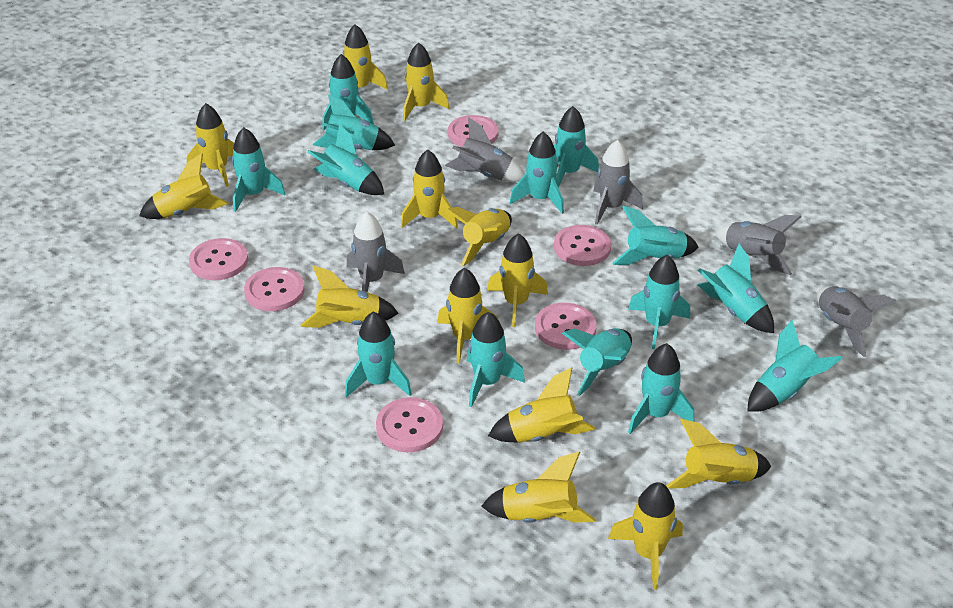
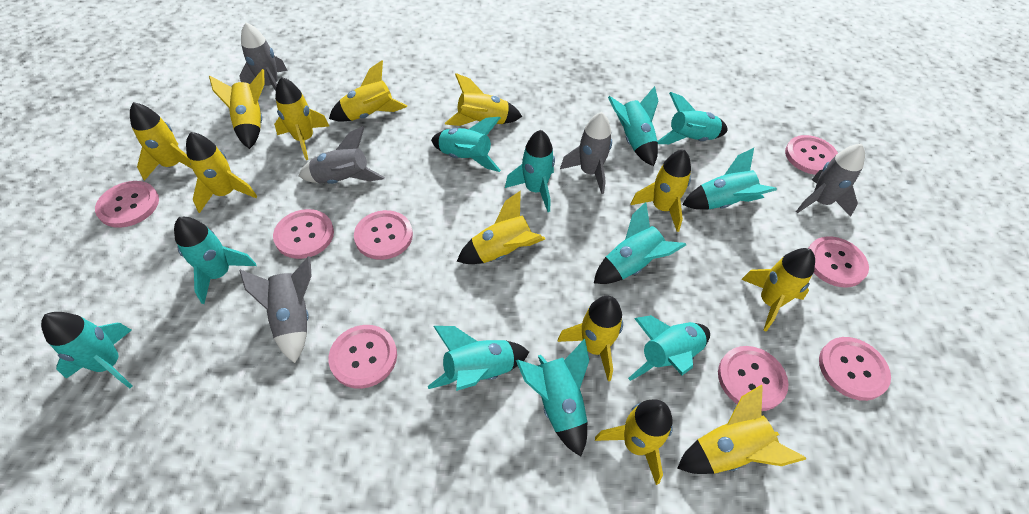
pink button: [189,238,248,280] [244,267,305,311] [376,397,443,452] [448,115,498,147] [535,303,597,350] [554,225,611,266] = 6 -> [95,181,159,228] [273,209,334,259] [328,325,397,389] [354,210,413,260] [718,346,789,411] [785,135,838,175] [808,236,869,287] [819,337,891,401] = 8
turquoise rocket: [232,127,285,212] [307,124,384,195] [313,94,395,150] [322,54,374,130] [345,312,412,398] [467,312,525,407] [510,132,564,214] [554,106,599,188] [562,328,632,396] [612,206,698,265] [628,255,690,349] [628,343,694,434] [698,244,774,333] [747,320,843,412] = 14 -> [41,312,132,389] [174,217,256,304] [428,326,529,391] [431,117,501,172] [505,130,555,212] [516,339,589,456] [594,202,686,284] [608,86,658,166] [628,315,710,381] [658,92,728,144] [682,148,777,210] = 11
yellow rocket: [139,153,229,219] [187,103,234,187] [301,265,398,328] [343,24,388,90] [401,149,458,229] [403,42,449,121] [437,268,496,363] [446,207,512,266] [481,451,596,523] [487,233,548,327] [488,367,595,443] [608,482,683,590] [666,419,771,489] = 13 -> [130,102,192,181] [186,132,257,213] [209,69,264,149] [274,77,329,160] [329,60,407,121] [445,73,522,126] [457,191,545,264] [557,295,623,381] [595,399,673,485] [631,149,691,232] [677,385,806,474] [741,248,815,332] = 12

